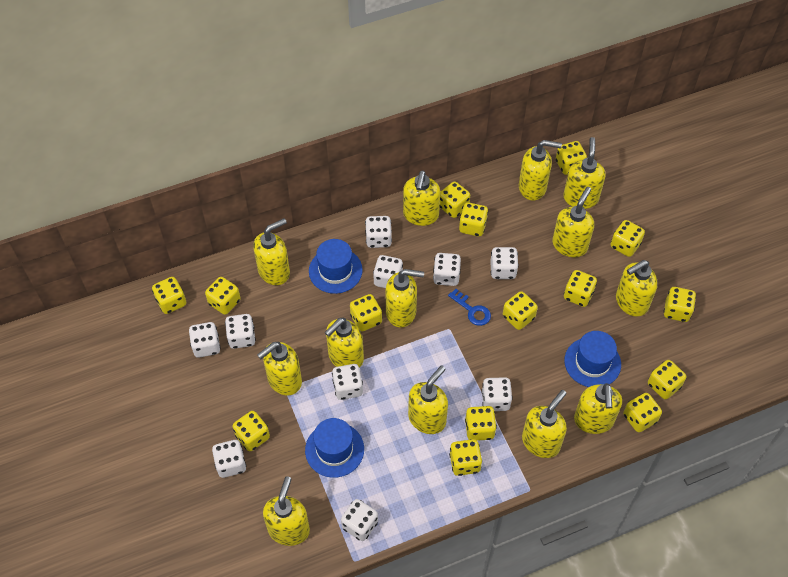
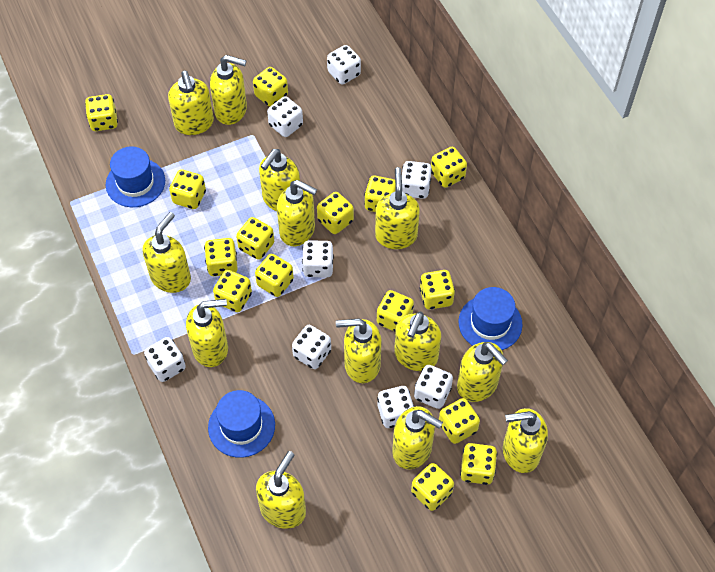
blue key: [448,289,491,326] = 1 -> none = 0
white dice: [189,322,221,358] [212,440,246,478] [225,314,256,349] [332,364,363,400] [341,499,378,541] [365,216,392,248] [373,255,403,288] [433,253,461,286] [481,377,513,411] [490,247,519,279] = 10 -> [144,337,186,382] [267,96,303,137] [292,325,331,369] [302,241,334,277] [327,45,361,85] [377,386,414,428] [402,161,432,199] [414,365,453,409] = 8

